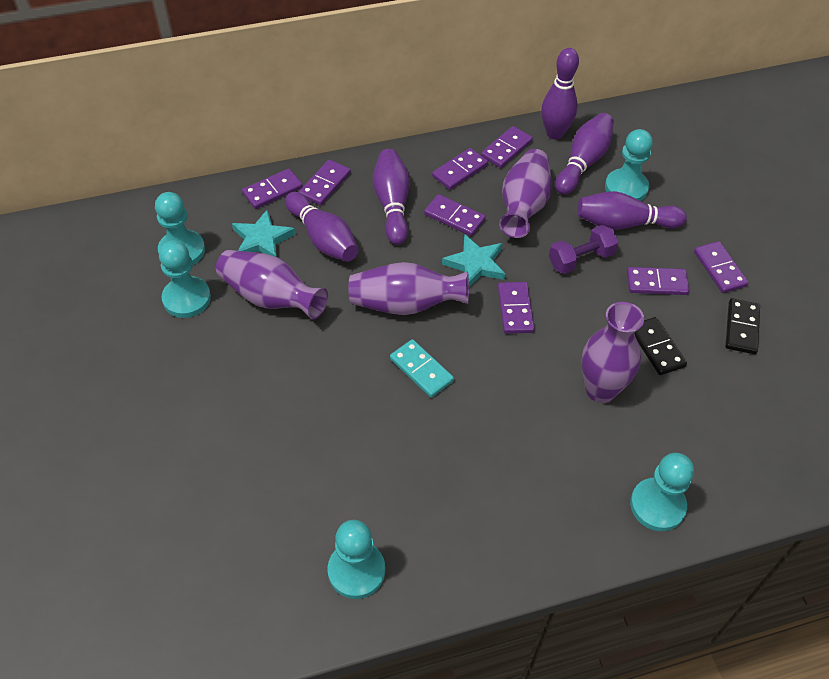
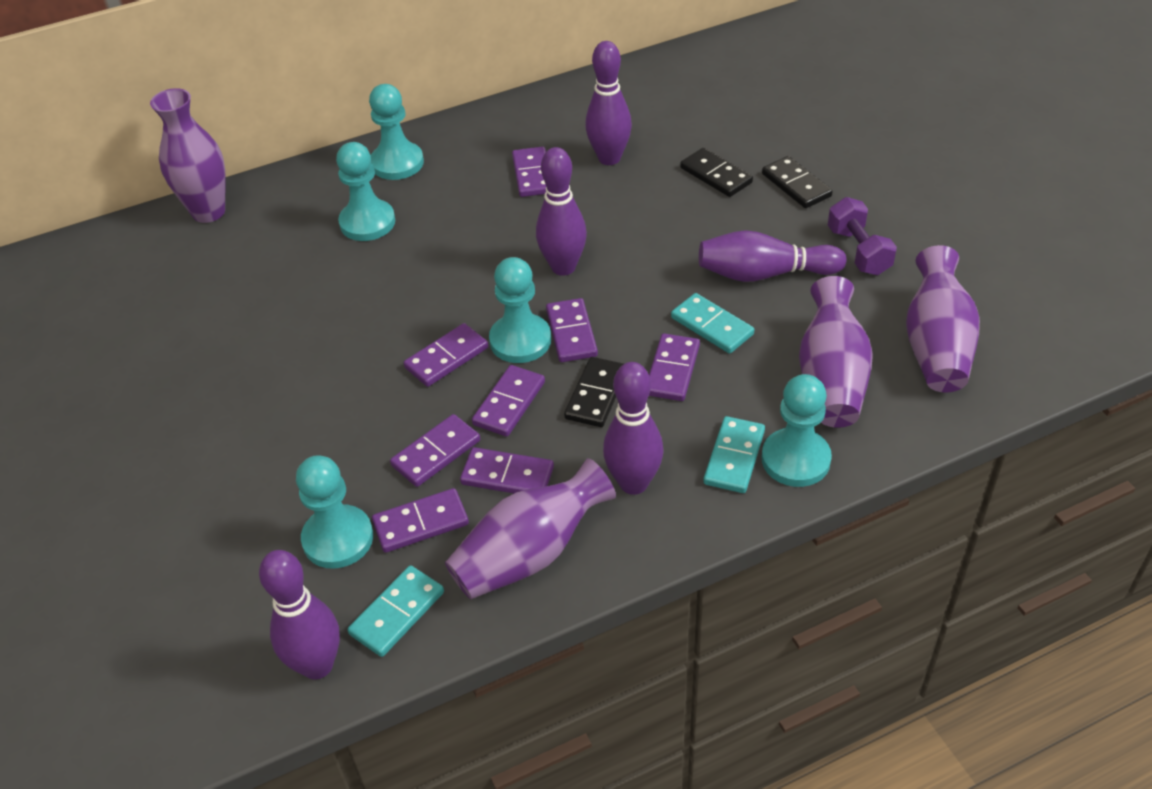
black domino: [634,317,687,375] [725,298,760,354] = 2 -> [564,357,624,427] [680,148,753,197] [762,156,833,208] = 3
turquoise domino: [390,339,454,398] = 1 -> [347,565,444,657] [671,293,754,354] [703,416,765,493] = 3
turquoise star: [232,210,296,257] [442,234,505,287] = 2 -> none = 0

